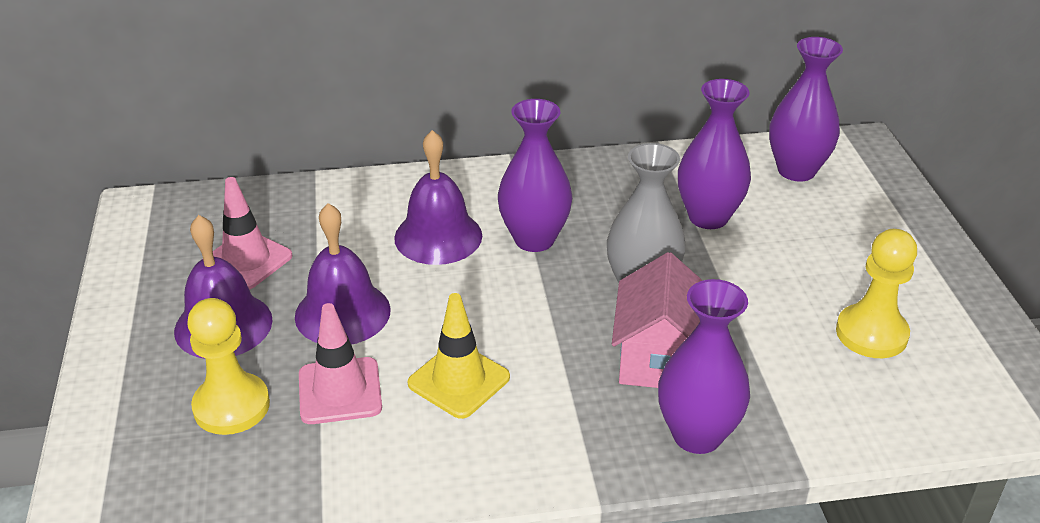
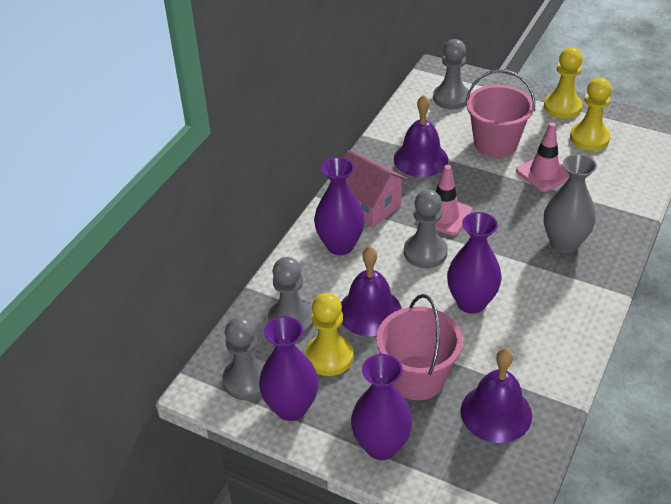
grey pawn: none = 0 -> [222,316,265,400] [268,257,314,336] [404,190,448,268] [433,39,469,109] = 4
pink bucket: none = 0 -> [376,294,463,400] [466,70,535,157] = 2
yellow pawn: [187,298,270,435] [836,229,917,358] = 2 -> [305,293,353,376] [544,47,583,119] [570,77,612,151] = 3
yellow traffic cone: [407,293,510,419] = 1 -> none = 0

